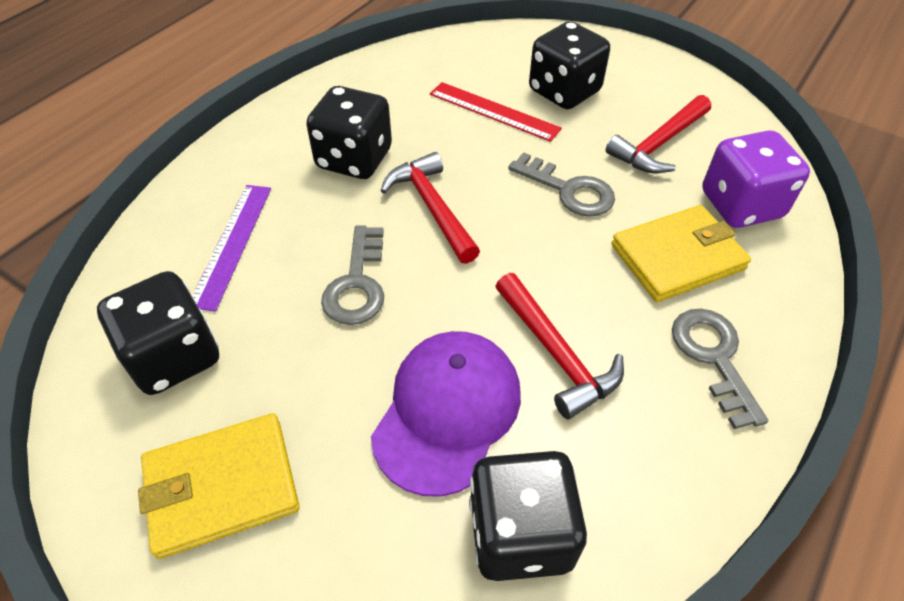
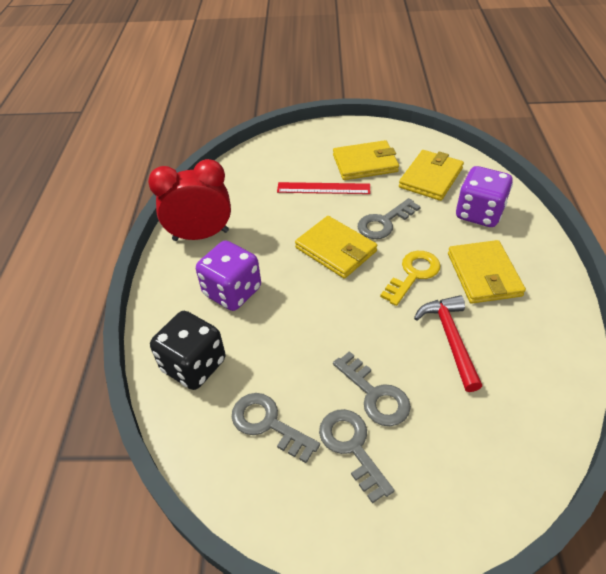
black dice: [97,271,219,395] [306,86,392,179] [469,451,587,581] [529,21,610,109] = 4 -> [150,311,226,390] = 1
grey key: [321,225,384,325] [508,152,615,217] [672,309,768,429] = 3 -> [232,393,320,463] [319,409,394,504] [333,351,411,426] [357,198,421,239] = 4
purple cap: [371,331,521,497] = 1 -> none = 0
purple dice: [702,130,810,228] = 1 -> [196,241,261,311] [456,166,513,227] = 2
purple ruler: [192,185,271,311] = 1 -> none = 0
red clock: none = 0 -> [148,159,231,241] = 1
red hammer: [381,152,480,264] [495,273,624,419] [606,95,711,173] = 3 -> [414,295,482,392] = 1
yellow key: none = 0 -> [380,251,440,306] = 1
yellow wallet: [138,413,300,559] [612,205,751,302] = 2 -> [295,216,377,279] [333,140,399,180] [399,150,464,201] [448,240,526,303] = 4

